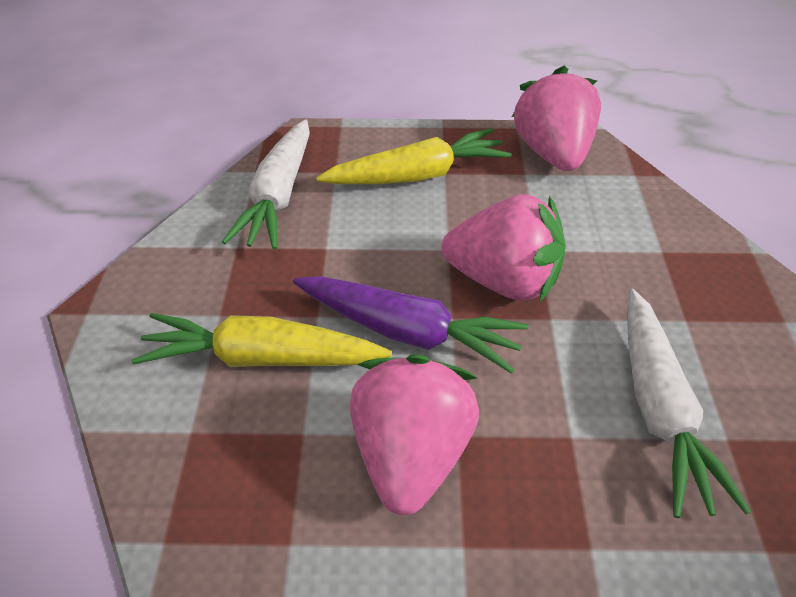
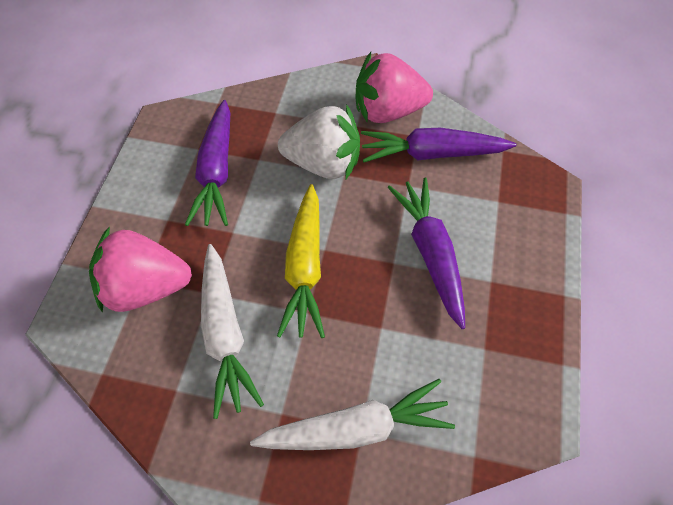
pink strawberry: [350,355,479,515] [442,194,566,302] [512,66,601,171] = 3 -> [89,226,192,313] [356,52,433,123] = 2
purple carrot: [293,276,529,374] = 1 -> [185,100,230,226] [361,128,517,162] [388,178,465,329] = 3
white strawberry: none = 0 -> [278,104,360,179] = 1
yellow carrot: [131,313,392,367] [316,128,512,184] = 2 -> [277,184,325,338] = 1

